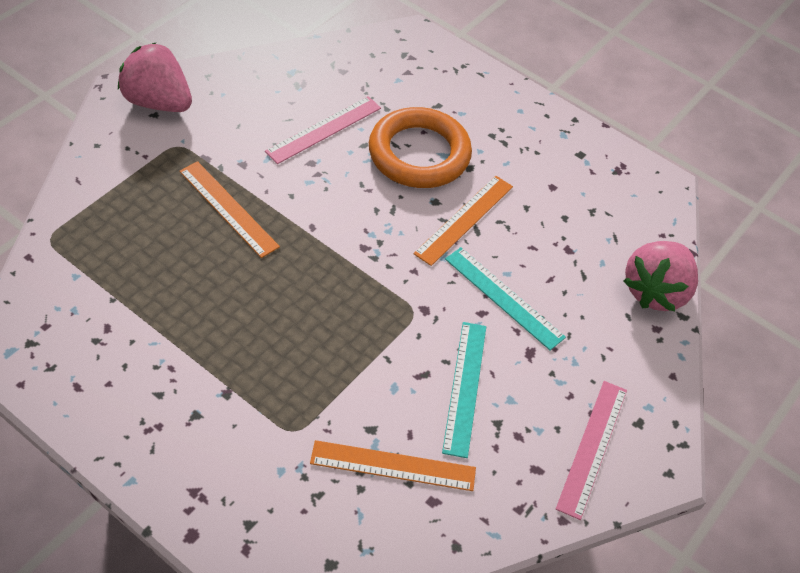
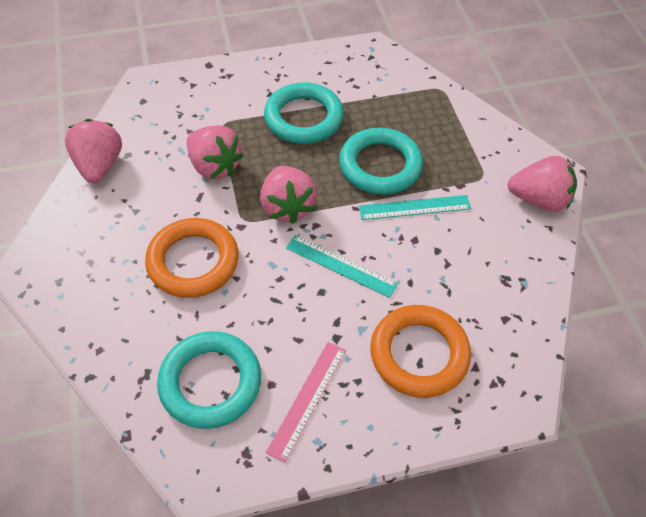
orange ring: [369,107,472,188] = 1 -> [145,218,238,298] [371,305,471,398] = 2
orange ruler: [179,161,280,258] [310,440,476,491] [413,176,513,266] = 3 -> none = 0
pink ruler: [265,96,381,164] [556,381,627,520] = 2 -> [266,342,346,463] = 1
pink strawberry: [118,42,192,112] [624,241,698,312] = 2 -> [65,119,122,183] [187,125,244,179] [260,166,317,224] [508,156,577,212] = 4
turquoise ring: none = 0 -> [157,331,261,429] [264,82,344,144] [339,128,423,195] = 3

